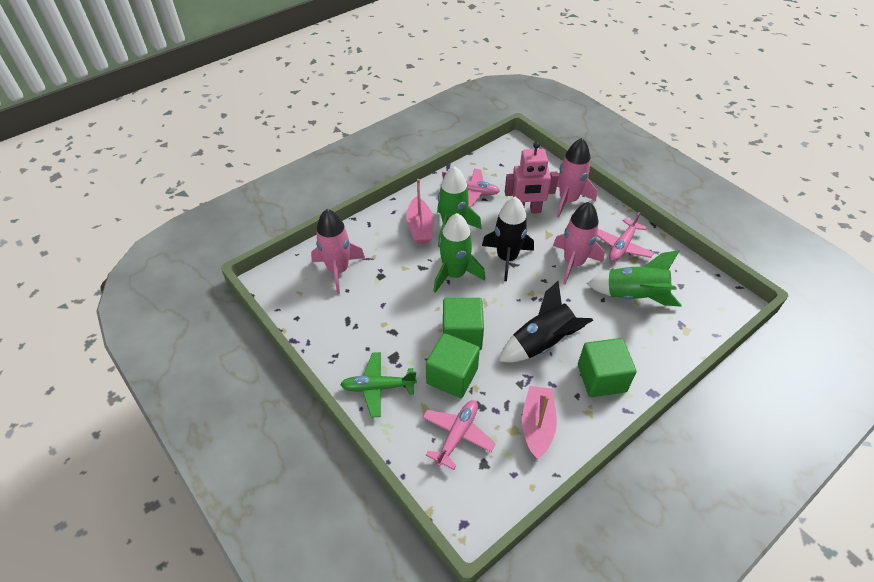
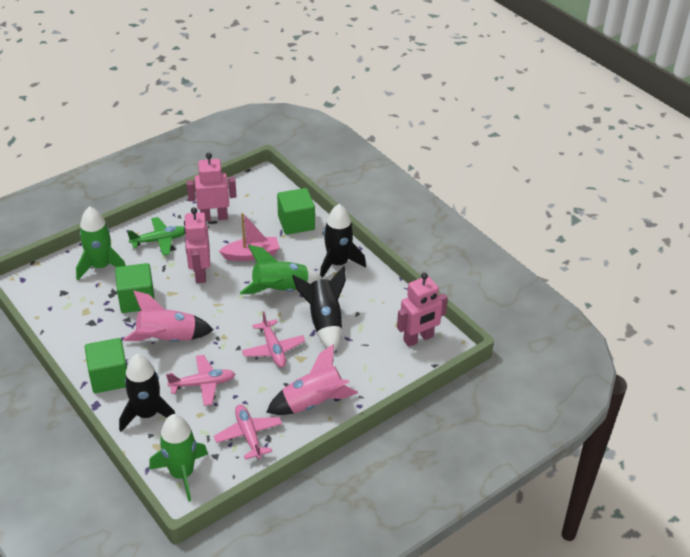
black rocket: [482,197,534,281] [499,281,593,362] = 2 -> [119,354,175,432] [293,266,346,353] [320,204,366,278] = 3
pink boat: [406,179,434,244] [522,386,557,459] = 2 -> [219,213,279,261] = 1
pink robot: [505,142,559,213] = 1 -> [184,208,210,283] [187,153,237,221] [397,273,448,347] = 3
pink rocket: [311,209,365,294] [553,201,605,285] [557,138,597,218] = 3 -> [123,291,213,342] [267,344,358,415] = 2

